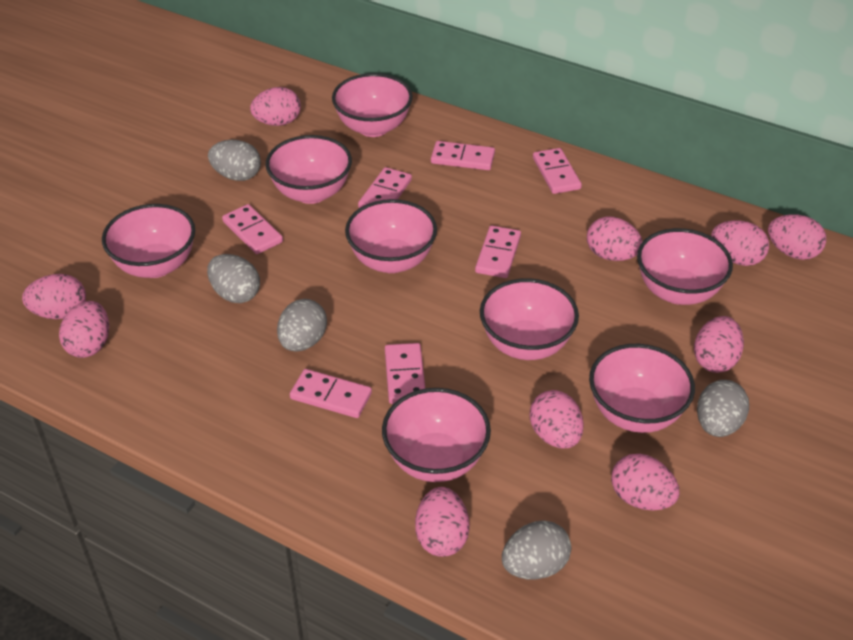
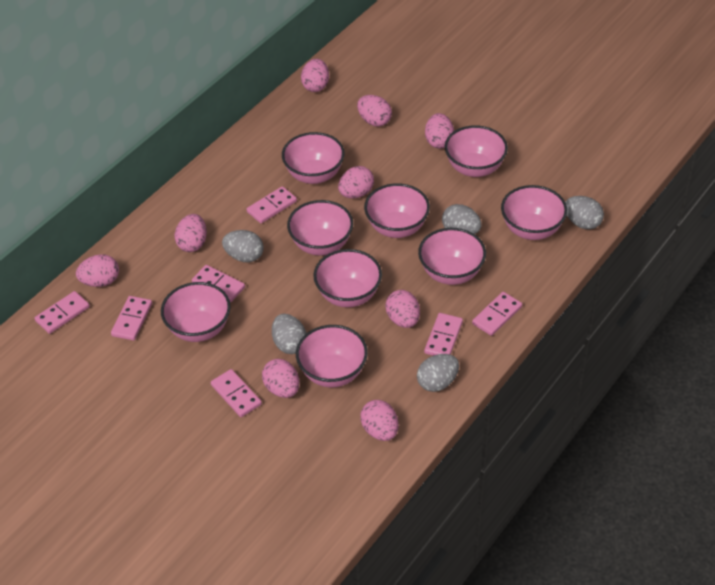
pink bowl: [102,204,195,278] [266,135,352,204] [332,73,413,137] [345,199,437,273] [382,388,491,482] [480,278,579,360] [589,344,695,433] [637,228,733,305] = 8 -> [161,282,231,342] [282,132,345,184] [287,200,353,255] [296,325,368,387] [313,249,382,307] [364,183,430,238] [418,228,486,285] [445,125,508,177] [501,185,567,240] = 9
pink egg: [22,274,86,319] [59,301,109,358] [250,87,301,126] [415,487,470,557] [529,390,584,448] [587,216,643,261] [611,454,680,510] [694,316,744,373] [711,220,769,266] [768,214,826,260] = 10 -> [76,254,119,287] [175,214,207,252] [262,359,299,398] [301,59,329,92] [338,166,374,199] [357,95,392,127] [360,400,399,441] [385,290,420,328] [425,113,454,149] = 9

